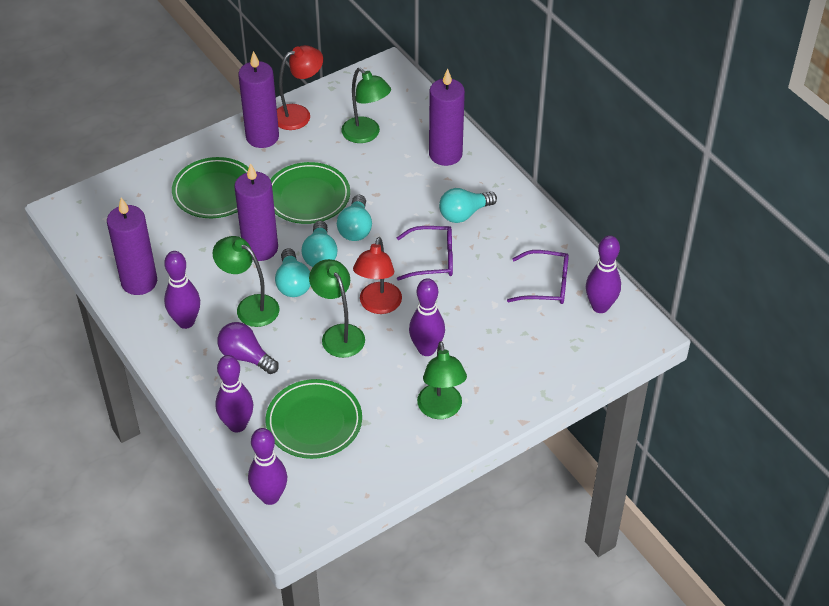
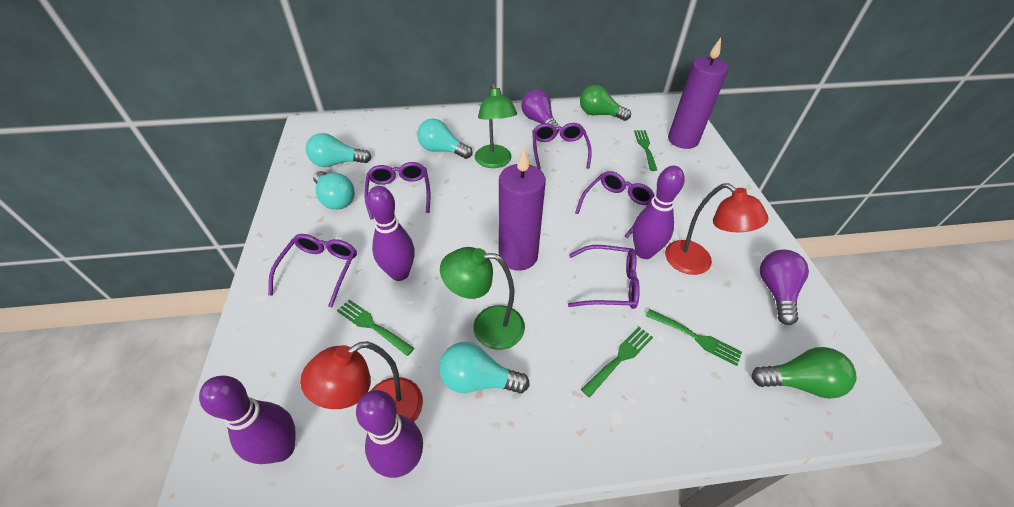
green fork: none = 0 -> [337,300,414,356] [581,327,653,398] [634,130,657,171] [646,309,742,366] = 4
green lamp: [213,236,280,327] [309,259,365,358] [341,68,391,143] [417,341,467,419] = 4 -> [440,247,525,350] [475,83,517,168] = 2
green light bulb: none = 0 -> [580,85,631,121] [751,347,856,399] = 2
green plate: [172,157,249,218] [266,379,362,459] [270,162,350,224] = 3 -> none = 0
purple bowling pin: [164,251,200,329] [215,355,254,433] [248,428,287,505] [409,278,445,356] [586,235,621,313] = 5 -> [199,376,296,464] [356,390,423,478] [367,186,415,281] [632,166,685,259] = 4
purple candle: [107,197,157,295] [234,163,278,261] [238,51,279,148] [429,68,465,166] = 4 -> [499,148,546,271] [668,38,728,149] = 2
purple glasses: [397,226,453,281] [507,250,569,304] = 2 -> [268,234,357,308] [364,162,430,219] [532,123,592,169] [568,245,640,309] [575,171,654,238] = 5
purple light bulb: [217,322,279,374] = 1 -> [521,89,560,134] [760,250,809,325] = 2

